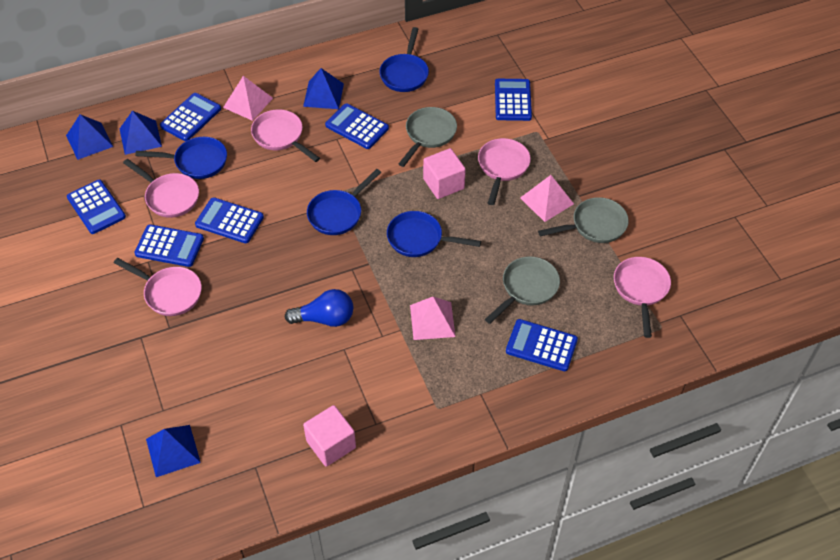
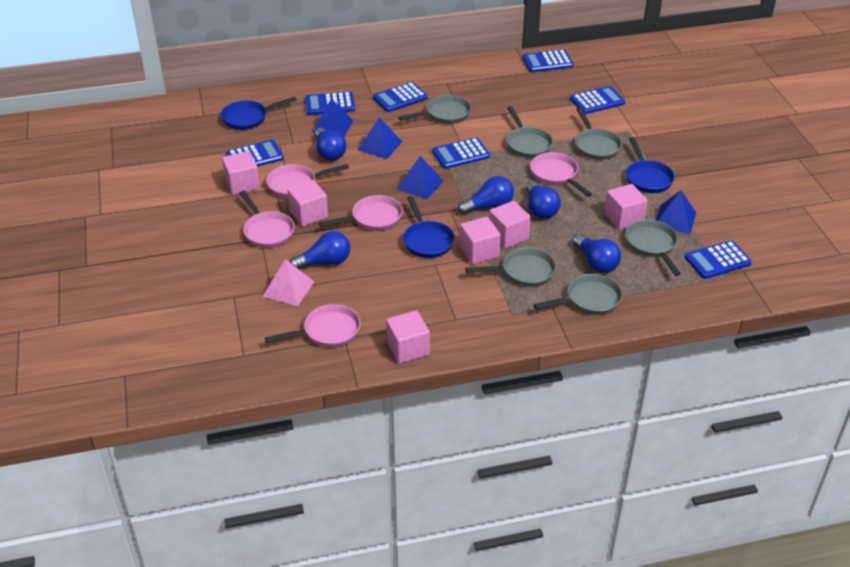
blue light bulb: [284,289,353,327] = 1 -> [290,231,350,269] [315,128,346,161] [458,176,514,215] [526,181,561,219] [573,234,621,273] = 5
blue pan: [135,137,227,179] [307,169,381,235] [379,27,429,92] [387,211,481,257] = 4 -> [221,97,297,130] [403,196,455,258] [626,137,675,193] = 3
grey pan: [399,107,457,167] [485,256,560,324] [538,197,629,243] = 3 -> [399,95,471,124] [465,247,556,287] [507,106,553,158] [534,274,623,315] [575,107,622,160] [626,220,681,276] = 6
pink cube: [303,405,356,467] [423,148,466,199] = 2 -> [222,151,260,195] [287,180,328,226] [386,310,430,364] [460,217,501,264] [489,201,531,249] [604,184,648,230] = 6
pink pyramid: [223,76,273,121] [410,297,455,340] [520,175,574,222] = 3 -> [263,259,314,306] = 1

